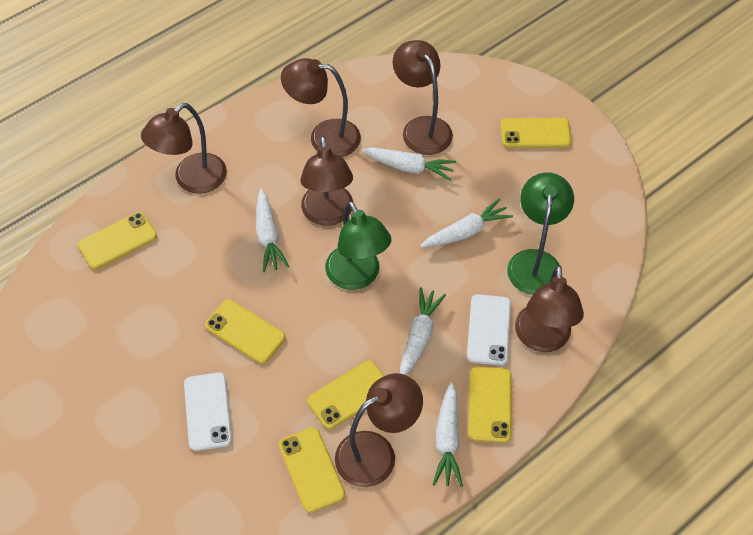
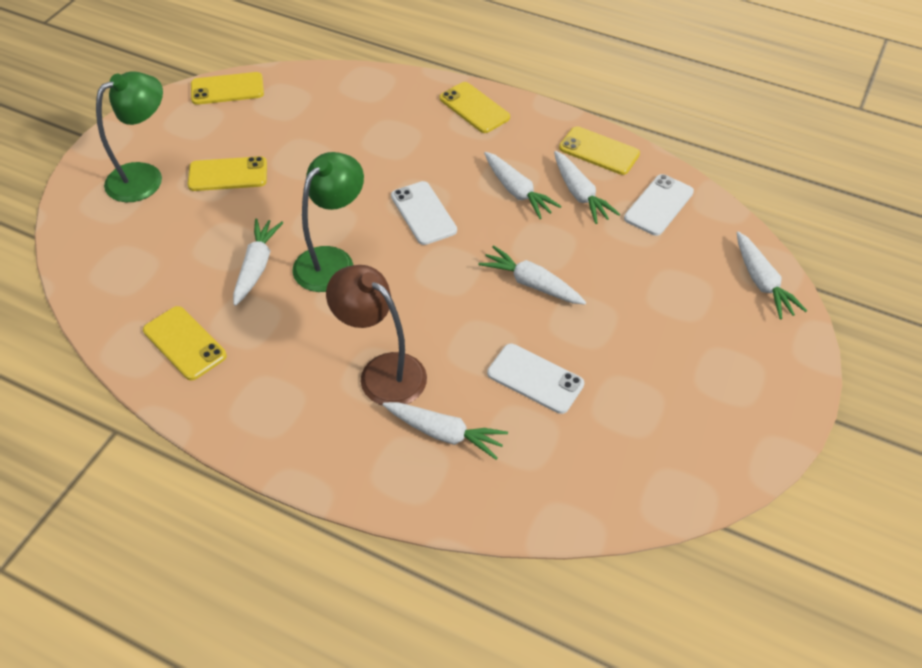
brown lamp: [141,103,227,194] [281,58,361,157] [300,136,353,226] [335,373,423,487] [393,40,453,155] [515,265,584,352] = 6 -> [326,265,427,406] = 1
white carrot: [256,189,289,272] [361,147,456,181] [400,287,446,375] [420,198,513,247] [432,382,463,487] = 5 -> [233,218,283,306] [383,402,508,460] [478,245,586,304] [484,152,562,219] [554,151,620,224] [737,232,807,319] = 6
white phone: [184,372,232,451] [467,294,511,366] = 2 -> [391,181,457,245] [487,344,584,414] [624,174,694,236] = 3
yellow phone: [78,212,157,269] [205,300,286,364] [279,427,345,513] [307,360,384,429] [468,367,512,443] [501,118,571,148] = 6 -> [143,306,227,380] [188,156,267,191] [191,72,264,105] [440,82,510,133] [559,126,640,175] = 5

